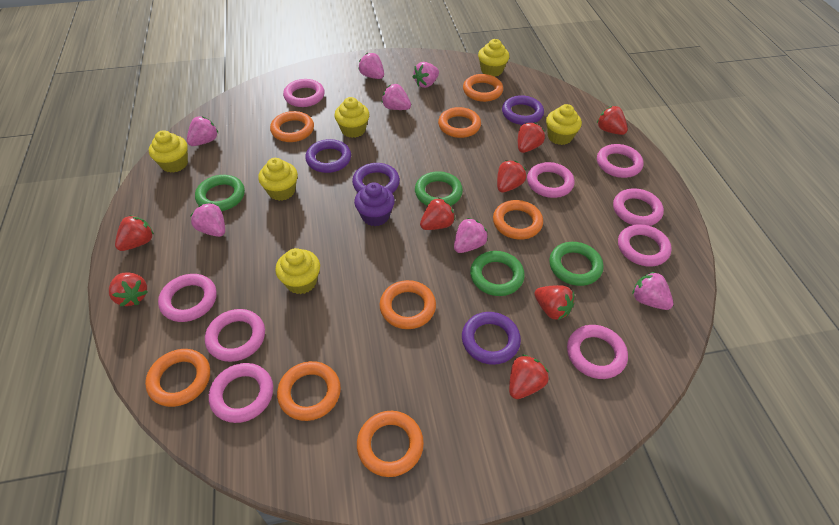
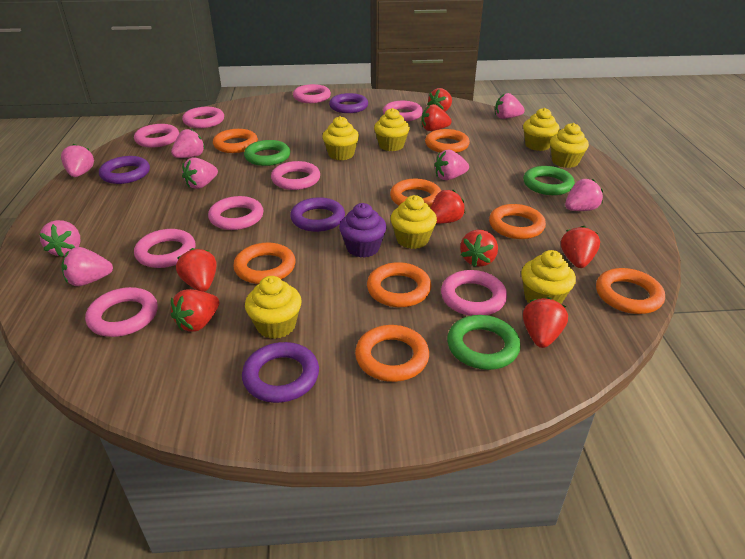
green ring: [195,175,245,211] [415,171,463,206] [470,251,525,296] [549,242,603,286] = 4 -> [244,140,290,166] [447,315,521,370] [523,166,575,195] = 3
pink strawberry: [187,116,219,146] [190,202,225,237] [358,53,384,79] [382,84,411,110] [413,62,439,88] [454,218,488,253] [632,272,673,310] = 7 -> [40,220,81,257] [61,144,94,177] [61,247,113,286] [171,129,205,158] [182,157,218,189] [434,149,469,180] [495,93,525,119] [565,179,603,211] = 8
yellow cupcake: [149,130,188,173] [258,158,298,201] [275,248,320,294] [334,97,369,138] [478,39,509,77] [546,104,582,145] = 6 -> [245,276,302,339] [322,116,359,160] [374,108,410,151] [391,195,437,249] [521,250,576,304] [523,108,560,151] [550,123,589,168] = 7

